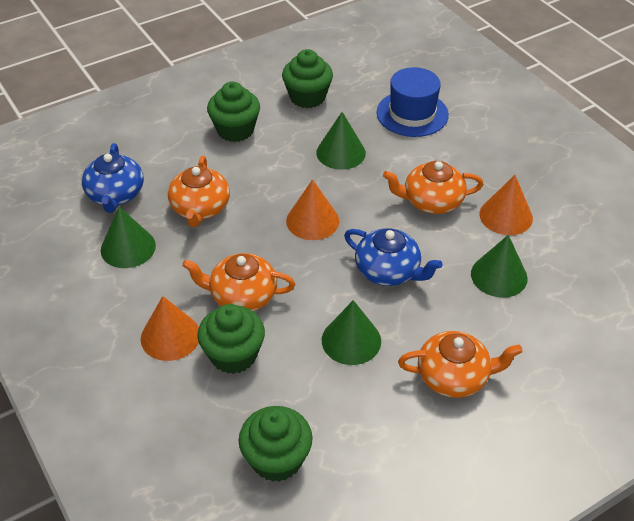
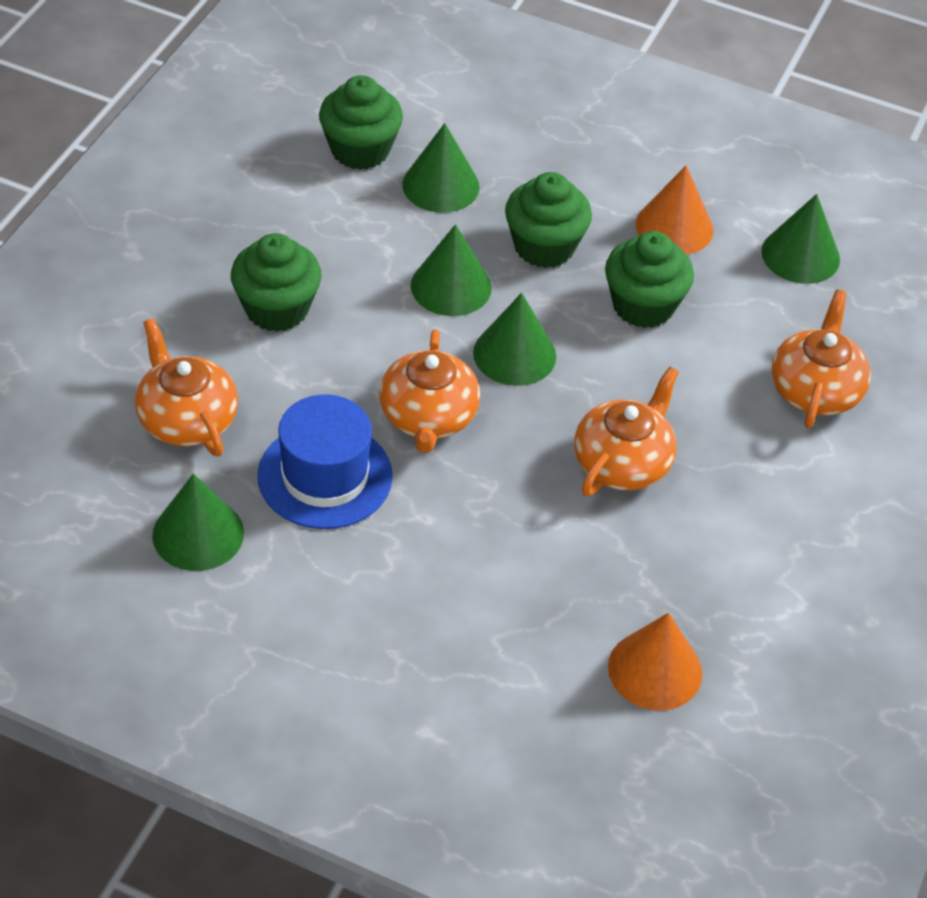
blue teapot: [82,143,144,213] [344,228,443,286] = 2 -> none = 0
green cone: [101,207,156,268] [316,112,366,170] [322,300,381,365] [471,235,528,298] = 4 -> [152,474,244,571] [402,123,480,213] [411,224,492,316] [473,293,556,386] [761,194,840,284] = 5
orange cone: [141,296,199,361] [286,179,339,240] [479,175,533,235] = 3 -> [608,613,702,711] [636,166,713,254] = 2

